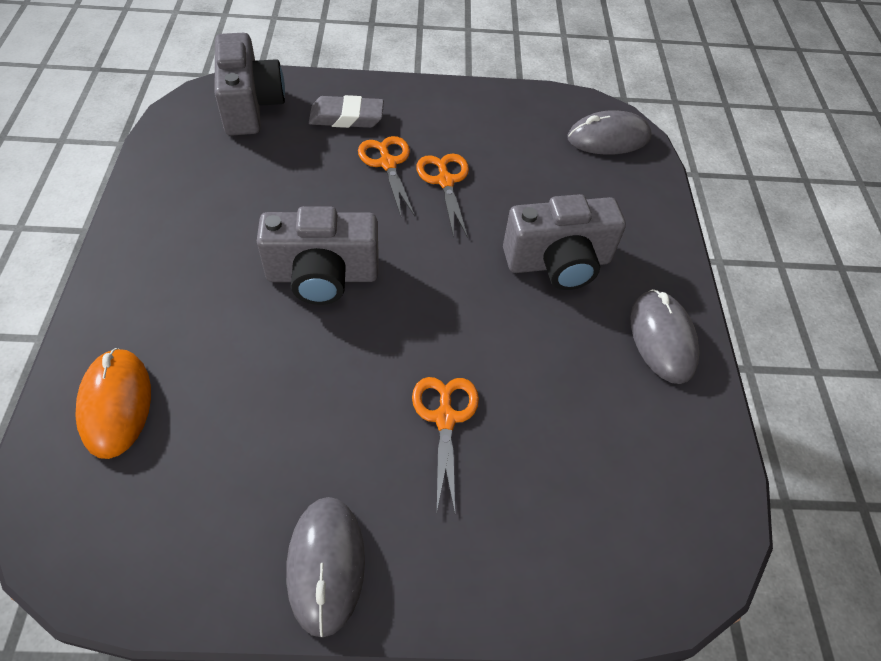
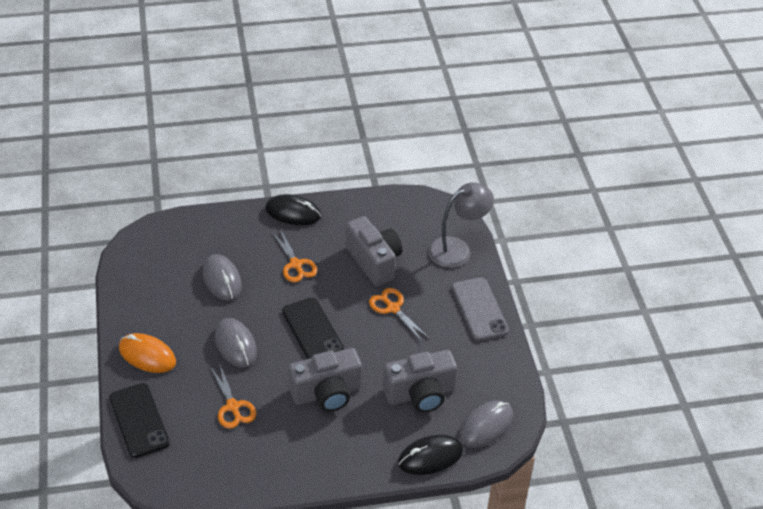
black mouse: none = 0 -> [265,194,321,225] [398,434,463,475] = 2
black phone: none = 0 -> [109,383,170,458] [282,297,344,359] = 2
grey eraser: [309,95,384,128] = 1 -> none = 0
grey lamp: none = 0 -> [428,182,494,268] = 1
grey phone: none = 0 -> [452,277,509,341] = 1

